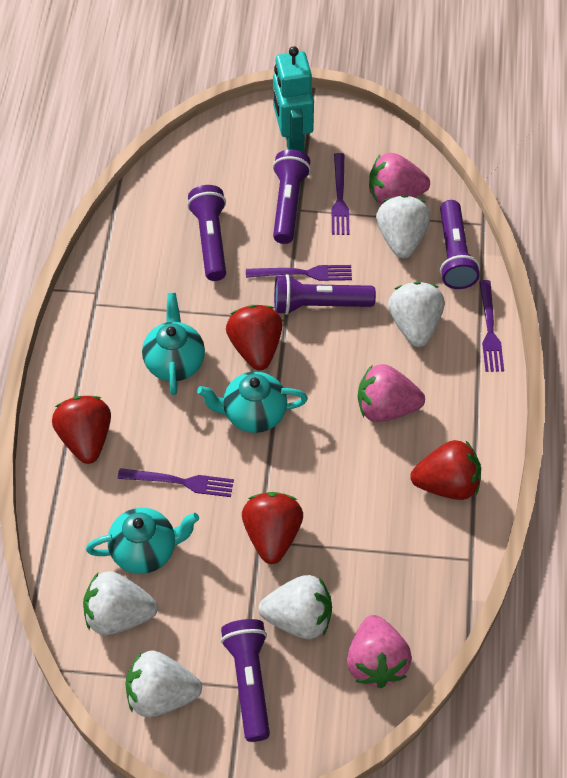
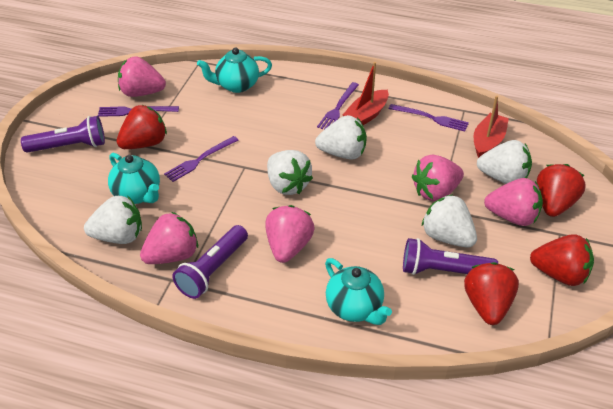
pink strawberry: [347,615,412,688] [358,364,425,422] [369,153,430,205] = 3 -> [118,56,166,97] [140,212,198,264] [265,205,315,263] [412,155,464,201] [484,178,543,226] = 5
purple flashlight: [187,185,226,281] [221,619,270,742] [273,150,311,244] [274,274,376,315] [440,200,480,289] = 5 -> [21,116,105,153] [173,225,248,299] [403,238,498,275] = 3
red boat: none = 0 -> [343,62,389,125] [474,96,509,158] = 2
turquoise robot: [273,46,314,153] = 1 -> none = 0

